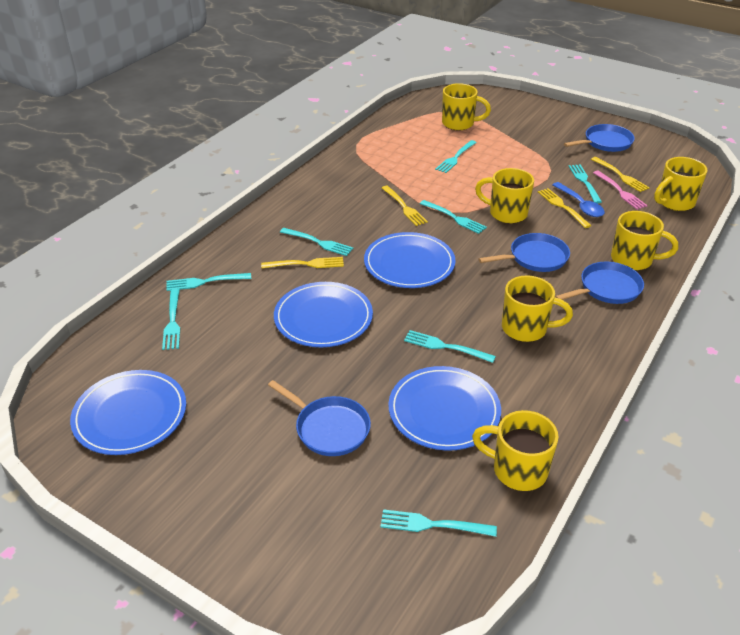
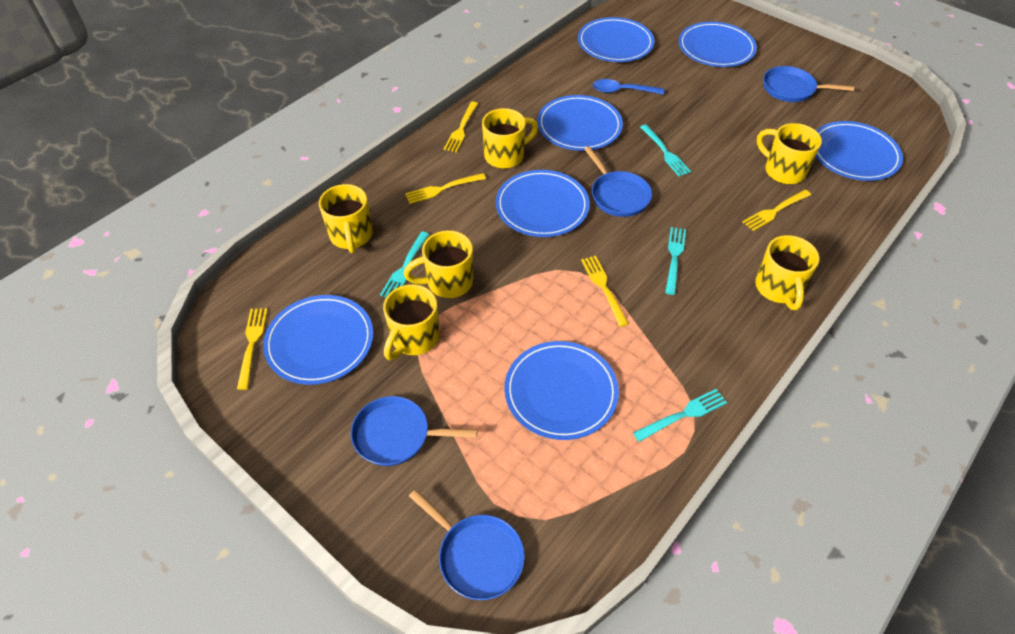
blue plate: [70,370,186,455] [274,282,373,347] [364,232,456,288] [388,366,501,451] = 4 -> [263,295,373,385] [496,170,590,237] [505,341,619,440] [537,95,623,151] [578,17,655,62] [679,22,757,67] [816,121,903,181] = 7
pink fork: [593,171,648,210] = 1 -> none = 0
turquoise fork: [162,289,180,350] [166,273,251,291] [280,228,353,256] [381,509,497,537] [404,330,496,363] [420,200,487,234] [435,140,477,173] [569,165,602,203] = 8 -> [380,232,429,297] [633,389,727,442] [640,125,691,176] [665,227,686,295] = 4
yellow fork: [261,257,344,268] [382,186,428,226] [538,188,591,228] [591,157,650,192] = 4 -> [237,308,268,390] [405,173,486,204] [444,102,478,153] [581,256,629,327] [743,190,811,231] = 5

